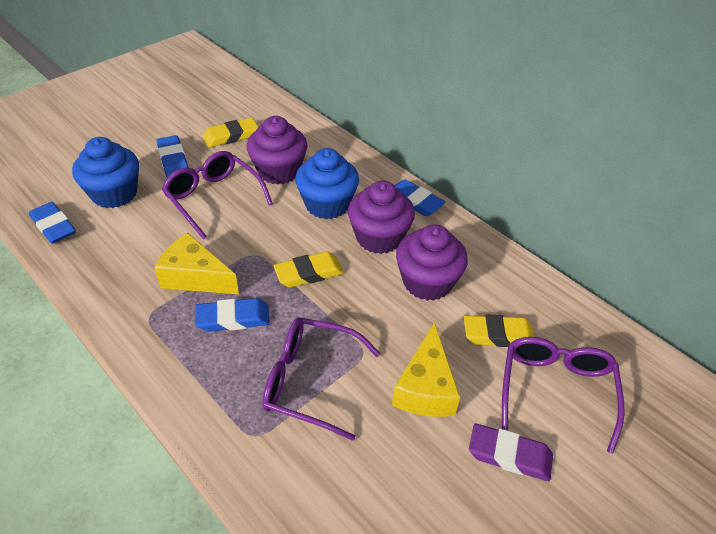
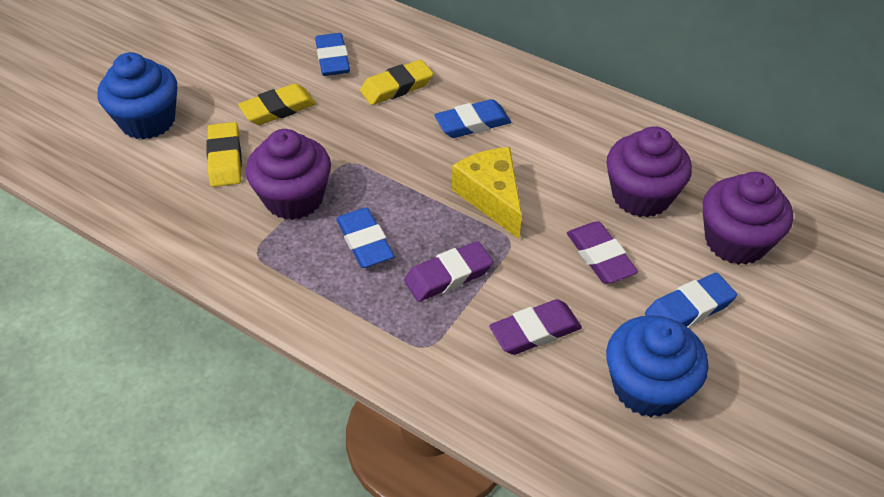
purple eraser: [469,424,553,481] = 1 -> [404,241,493,302] [489,299,582,355] [567,221,638,284] = 3
purple glasses: [162,151,273,240] [262,317,381,441] [502,337,625,454] = 3 -> none = 0
yellow cheese: [154,232,239,294] [392,322,460,417] = 2 -> [452,147,522,239] = 1

